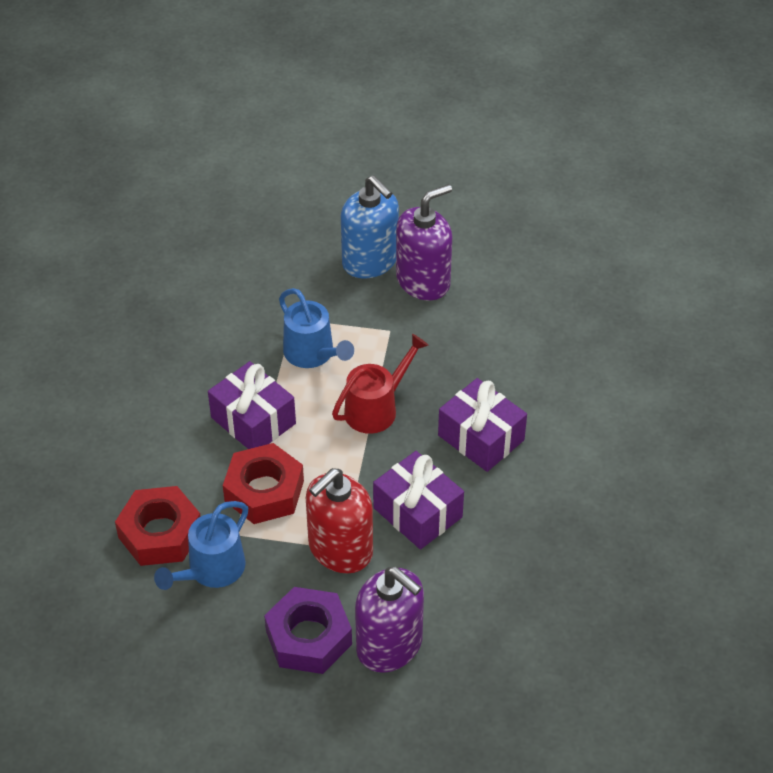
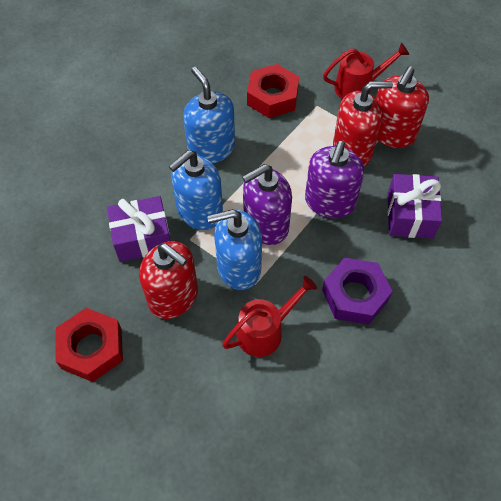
blue soap dispenser: [341,175,399,279] = 1 -> [169,150,223,230] [183,67,235,163] [207,209,262,290] = 3
blue watering can: [154,501,248,590] [279,288,354,368] = 2 -> none = 0
purple gift: [208,361,296,449] [373,451,464,549] [438,378,527,472] = 3 -> [107,196,170,262] [387,174,442,239] = 2
red soap dispenser: [306,468,373,573] = 1 -> [139,241,198,319] [333,81,393,166] [376,66,429,148] = 3
red watering can: [332,334,429,434] = 1 -> [222,276,317,357] [323,43,409,99] = 2

